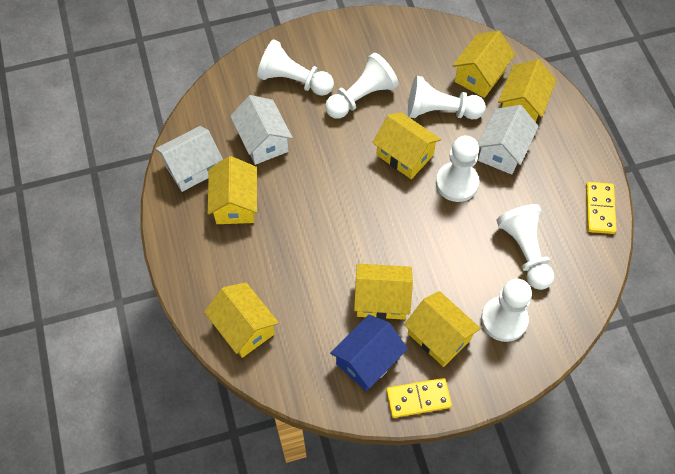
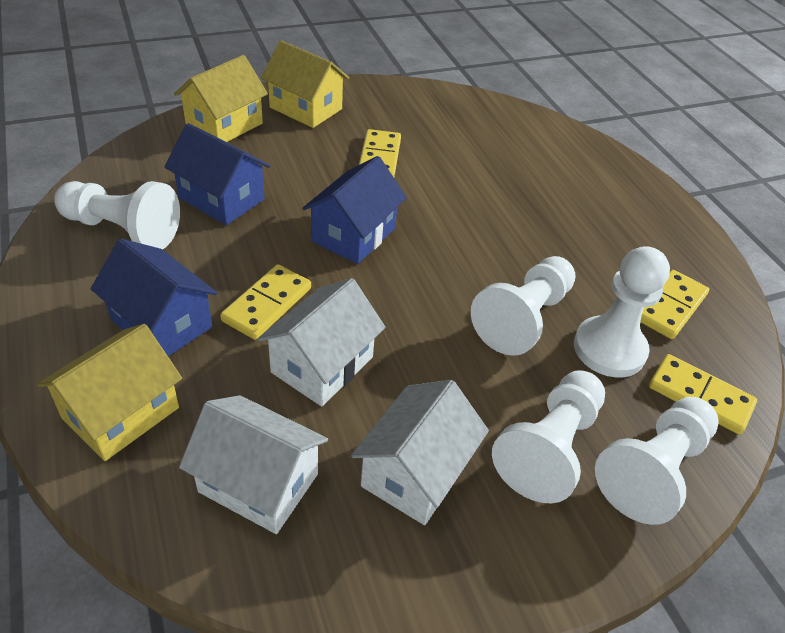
blue house: [330,315,408,391] = 1 -> [91,239,217,356] [165,123,270,225] [302,156,407,264] = 3
white pawn: [257,40,334,96] [325,53,399,119] [408,76,486,119] [436,136,479,202] [481,279,532,342] [496,204,554,290] = 6 -> [54,181,180,250] [471,256,576,356] [492,370,605,503] [574,246,670,377] [595,397,719,525] = 5
yellow domino: [386,378,452,418] [586,182,616,234] = 2 -> [220,264,311,340] [359,129,401,177] [640,270,709,339] [649,354,757,434] = 4
yellow house: [204,282,279,358] [208,156,257,224] [354,264,413,320] [372,112,441,179] [404,291,481,367] [452,30,516,98] [498,59,556,122] = 7 -> [37,324,182,461] [174,55,268,142] [261,40,349,128] = 3

